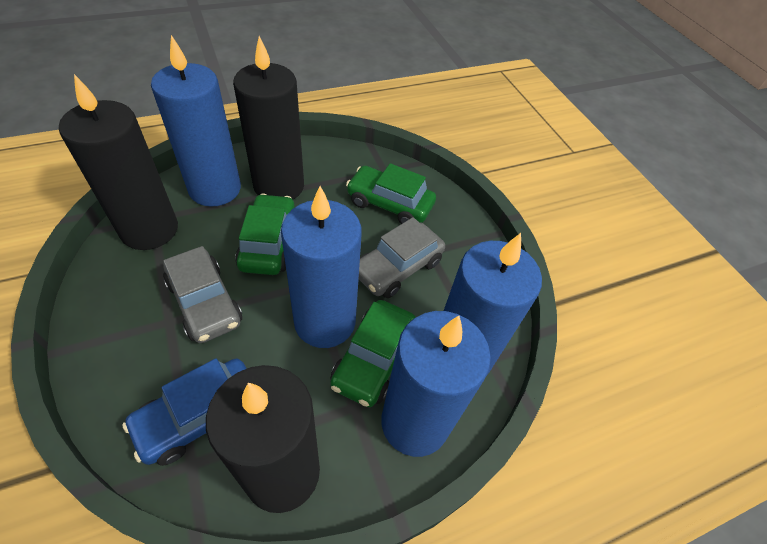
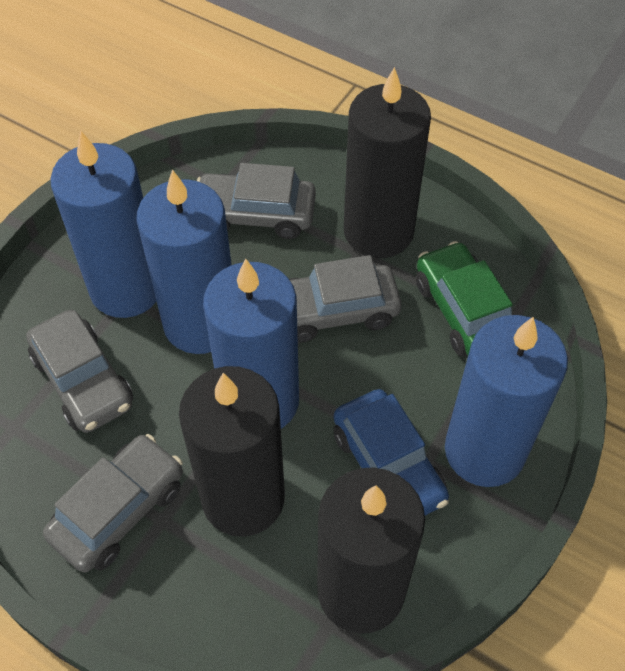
green car: [235,194,295,275] [330,300,416,407] [346,163,436,224] = 3 -> [416,241,513,356] = 1
grey car: [163,246,242,343] [359,217,445,298] = 2 -> [26,310,133,433] [43,434,183,573] [197,163,316,239] [289,255,402,343] = 4

